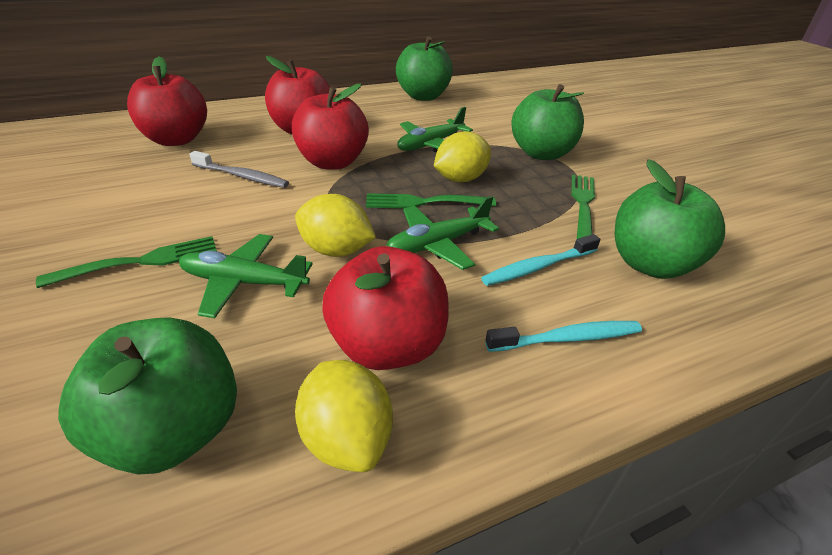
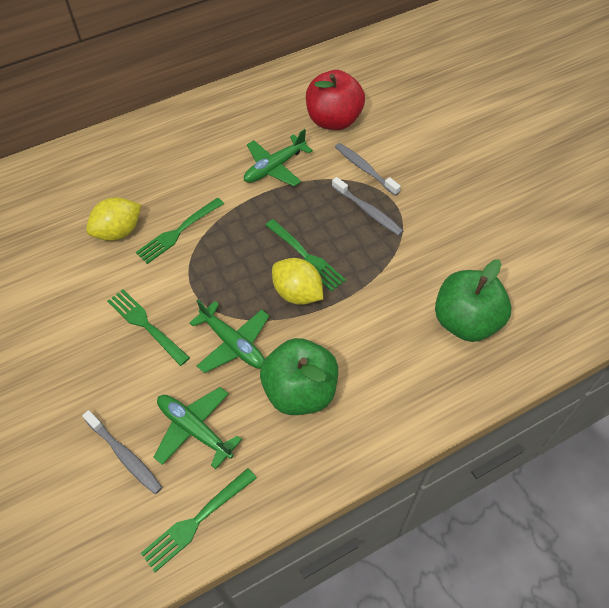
green apple: [58,317,237,475] [396,37,453,101] [511,84,584,160] [615,159,725,279] = 4 -> [260,338,338,415] [435,259,512,342] = 2
green fork: [36,236,217,288] [366,193,496,208] [571,174,595,239] = 3 -> [107,289,190,366] [136,198,224,264] [141,468,257,572] [266,219,346,292] = 4
grey toothbrush: [189,151,289,188] = 1 -> [82,410,162,494] [332,177,403,236] [335,143,401,196] = 3
red apple: [127,56,207,146] [265,56,330,135] [292,84,369,170] [323,246,449,370] = 4 -> [306,70,365,130] = 1
turquoise toothbrush: [481,234,600,286] [485,321,642,352] = 2 -> none = 0
yellow lemon: [295,194,376,257] [295,360,393,472] [434,131,491,182] = 3 -> [86,197,141,241] [272,258,323,305] = 2

